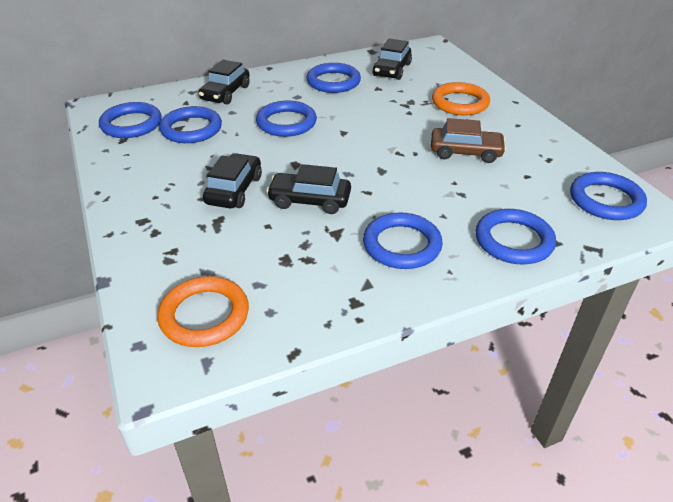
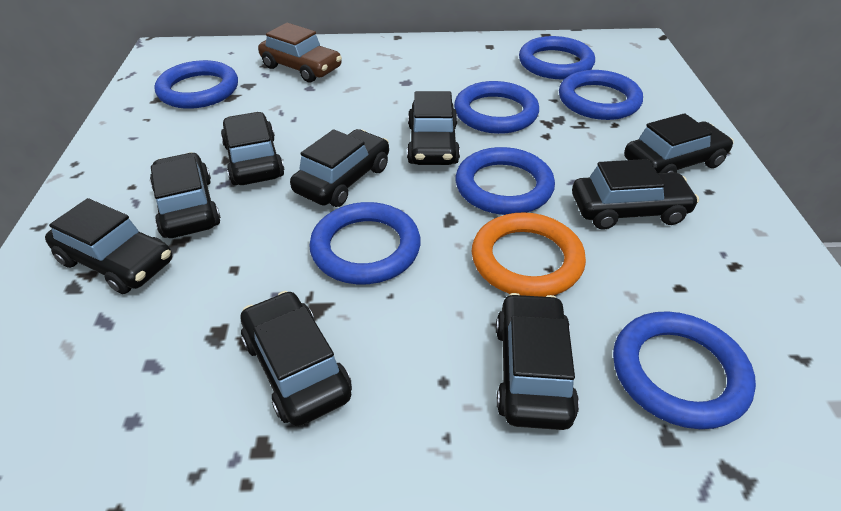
black car: [198,60,250,104] [203,153,262,208] [266,164,351,214] [372,38,412,80] = 4 -> [45,198,172,294] [150,152,221,238] [221,112,285,185] [241,291,352,427] [290,129,389,207] [407,91,460,165] [496,293,579,430] [572,159,699,230] [624,113,734,173] = 9
orange ring: [157,276,249,347] [432,82,490,115] = 2 -> [472,212,586,297] = 1

